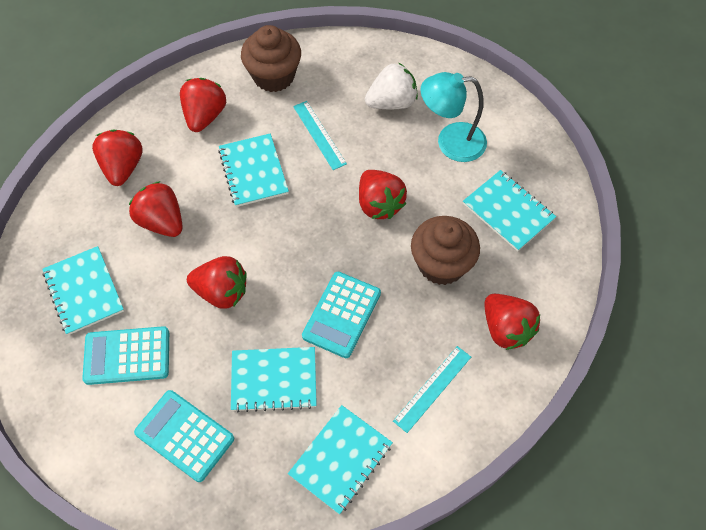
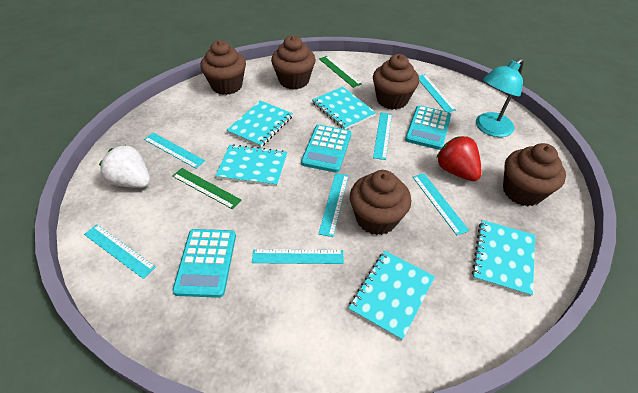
brown cupcake: [241,25,301,92] [411,216,480,285] = 2 -> [200,40,246,95] [271,36,316,90] [350,170,411,235] [373,54,419,110] [503,143,566,206] = 5
green ruler: none = 0 -> [172,168,241,209] [319,56,362,88] = 2
red strawberry: [92,130,143,186] [129,181,183,237] [180,78,226,132] [187,256,247,309] [359,170,407,219] [484,294,540,350] = 6 -> [436,136,482,181] = 1
turquoise ruler: [293,101,347,170] [393,346,471,433] = 2 -> [84,225,156,279] [144,133,205,168] [252,249,344,264] [318,173,349,237] [373,112,392,160] [413,173,469,235] [419,74,456,112] = 7

